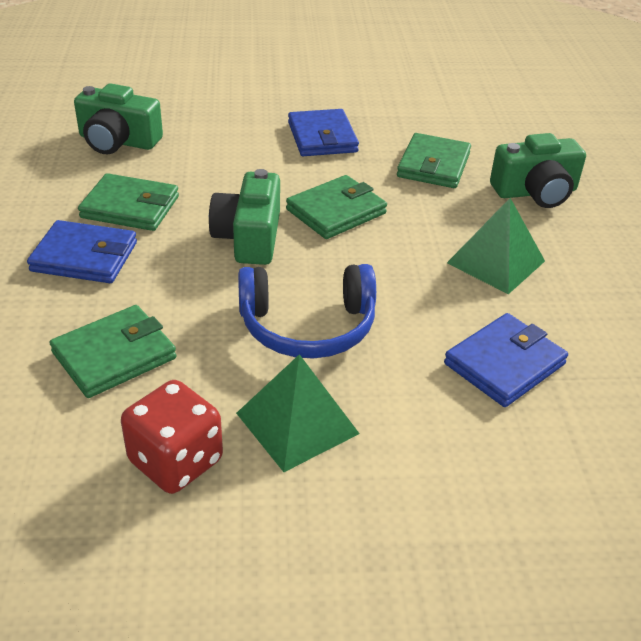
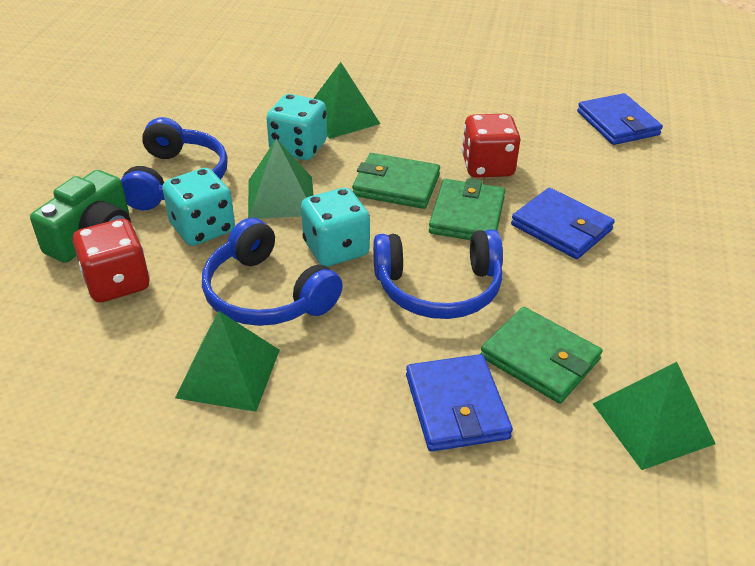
blue headphones: [238,264,376,359] = 1 -> [121,117,228,210] [202,218,343,326] [373,229,503,319] = 3
green camera: [74,83,163,154] [209,169,280,265] [490,133,586,208] = 3 -> [30,170,131,263] = 1
green pyramid: [236,354,360,472] [447,198,545,294] = 2 -> [175,311,280,412] [248,138,313,219] [313,62,380,139] [593,362,716,470] = 4
green wallet: [50,305,176,398] [78,173,179,231] [286,175,387,239] [397,133,471,188] = 4 -> [352,153,440,209] [429,178,505,240] [480,307,602,404] = 3
red dice: [121,380,223,494] = 1 -> [73,219,150,302] [462,114,520,178] = 2
turquoise dice: none = 0 -> [162,168,235,246] [266,94,327,160] [301,188,370,266] = 3

